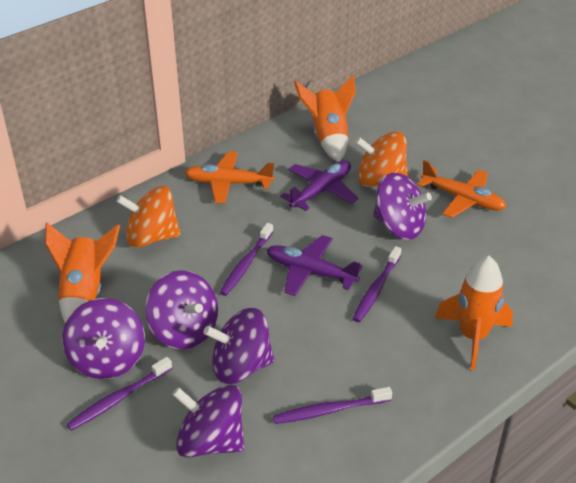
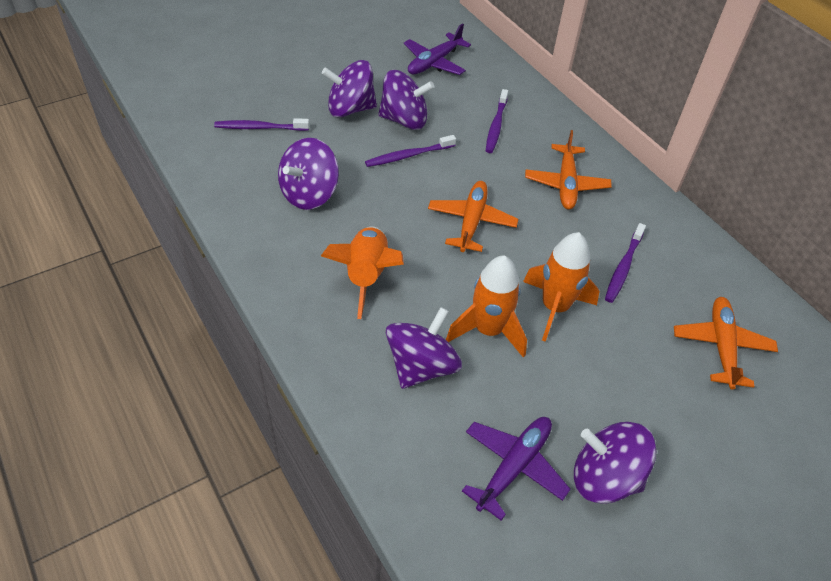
orange plane: [185,151,274,203] [417,160,506,218] = 2 -> [428,181,519,252] [525,130,612,209] [674,297,778,389] = 3
orange spinning top: [116,186,181,248] [355,132,408,187] = 2 -> none = 0

